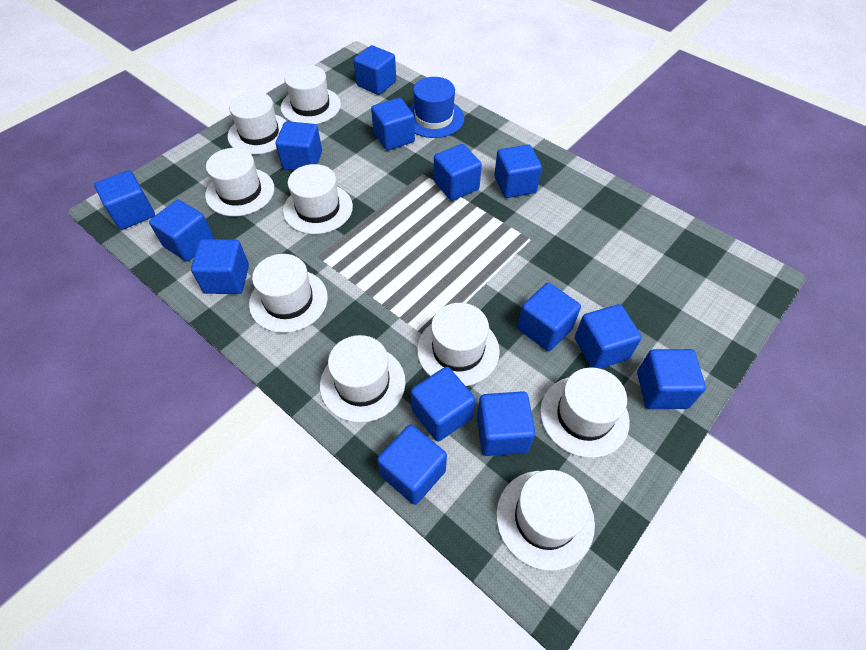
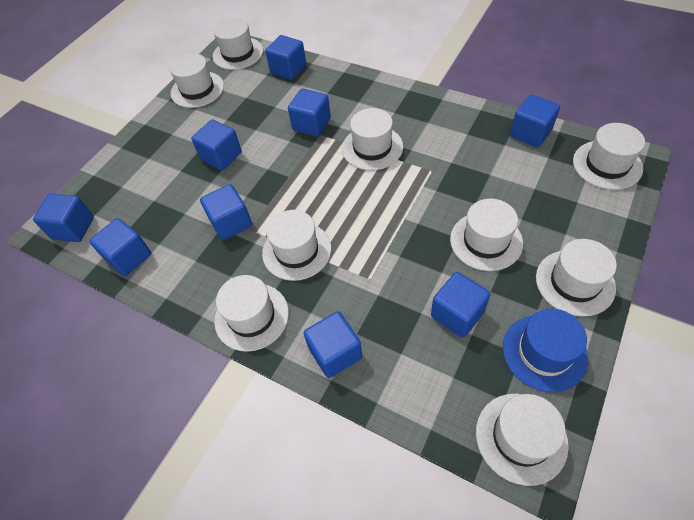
blue cube: [94,170,155,230] [149,200,214,261] [191,239,249,294] [276,121,322,170] [353,45,396,95] [371,98,415,150] [377,425,447,505] [411,367,475,442] [434,144,482,201] [477,391,535,456] [494,144,542,198] [517,283,581,351] [575,304,642,369] [637,349,706,409] = 14 -> [33,194,94,242] [89,218,151,276] [191,119,242,170] [200,184,252,240] [265,35,306,80] [288,89,331,137] [303,311,362,378] [431,272,491,338] [510,95,560,147] = 9

